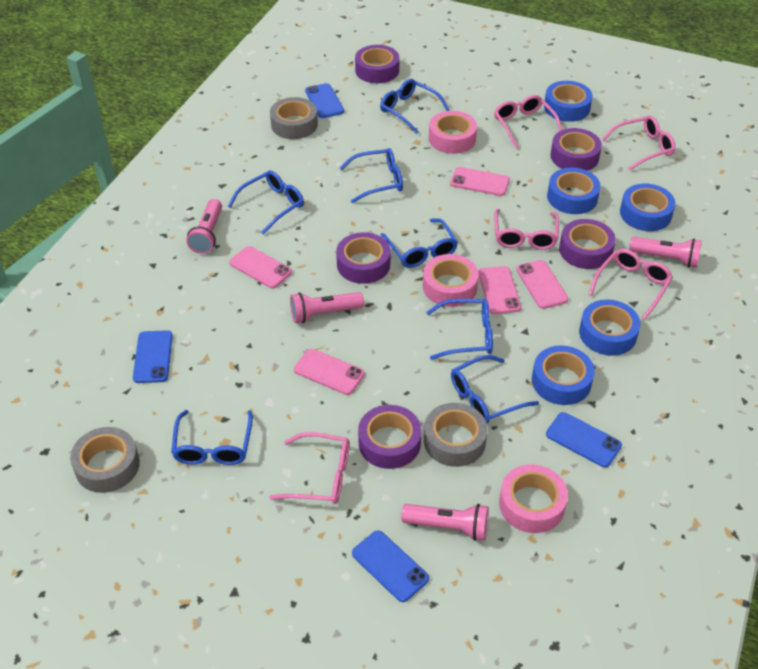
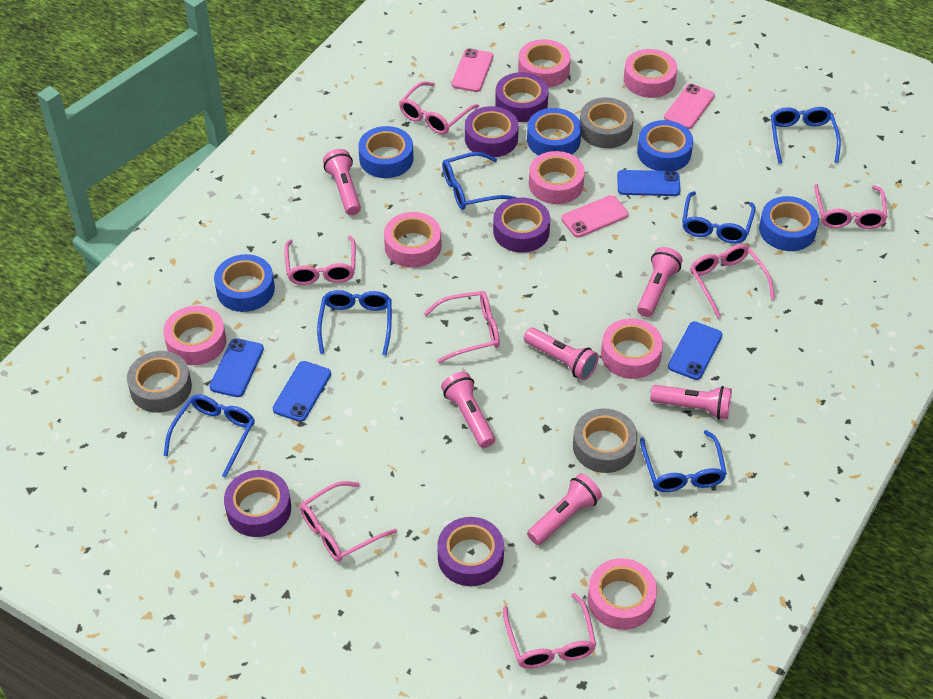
blue glasses: [171,410,253,465] [228,170,304,235] [340,148,403,203] [380,79,450,134] [381,218,458,268] [426,299,493,360] [451,355,539,423] = 7 -> [163,394,255,478] [317,290,392,355] [442,152,517,210] [640,430,727,492] [682,191,756,244] [771,107,841,164] = 6
pink flashlight: [186,199,222,254] [290,292,364,323] [401,504,489,541] [629,237,702,268] = 4 -> [323,149,361,215] [441,372,495,448] [524,328,599,380] [527,473,602,545] [637,247,683,317] [651,385,732,420] = 6
pink glasses: [269,432,350,504] [494,95,562,149] [494,209,559,250] [589,249,673,320] [602,115,675,171] = 5 -> [284,236,356,285] [300,481,397,562] [399,81,479,134] [424,291,500,363] [503,593,596,668] [690,244,775,318] [814,184,888,229] = 7
pink phone: [229,246,292,289] [294,349,365,395] [450,167,510,196] [478,266,521,314] [516,260,568,309] = 5 -> [451,48,493,92] [561,195,628,237] [664,84,715,129] = 3
pink tape: [423,254,479,307] [429,111,477,154] [499,464,568,533] = 3 -> [163,306,226,365] [384,212,441,268] [518,39,571,88] [529,151,585,204] [588,558,657,630] [601,319,663,379] [624,49,677,98] = 7

